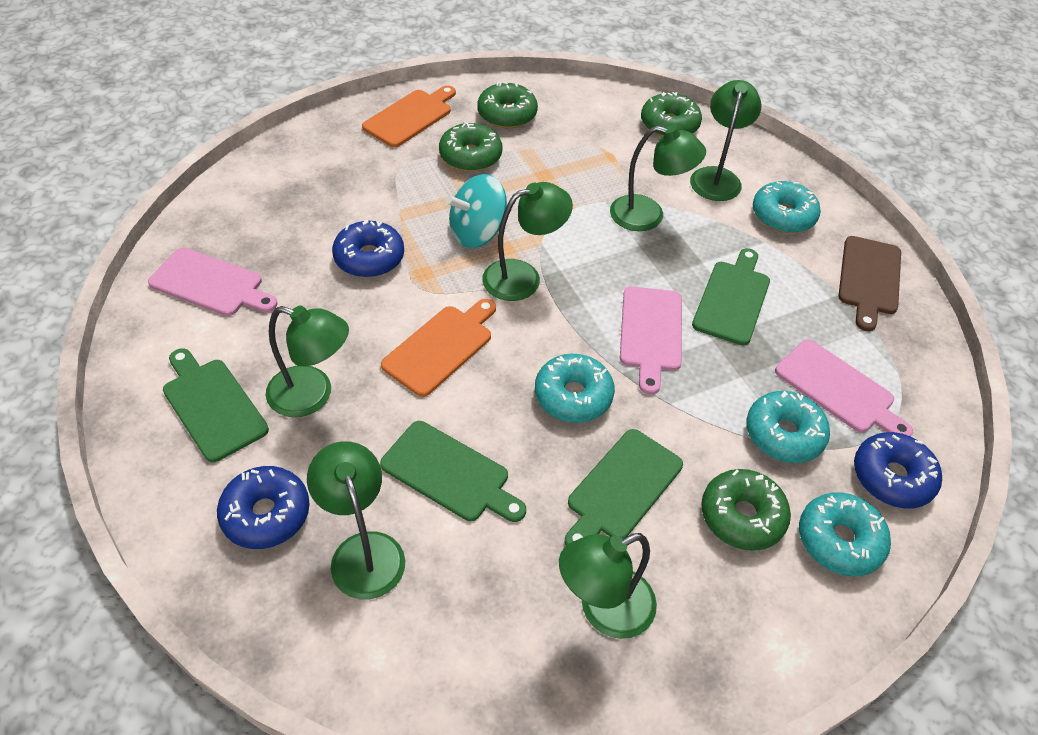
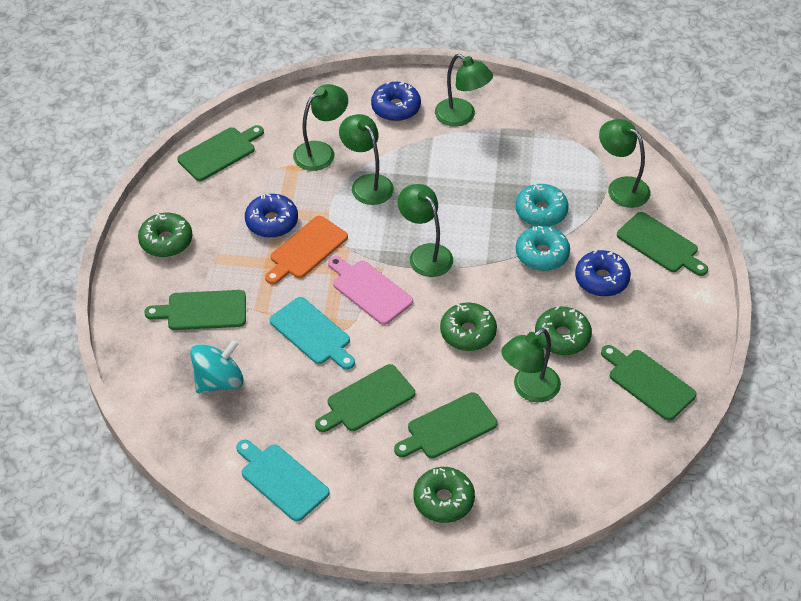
brown cutting board: [838,236,901,331] = 1 -> none = 0
green cutting board: [163,348,269,462] [380,421,526,522] [565,429,683,546] [692,248,770,345] = 4 -> [144,290,246,330] [177,125,264,181] [315,364,415,432] [394,392,497,458] [601,345,697,421] [617,212,708,276] = 6
orange cutting board: [362,85,456,147] [381,299,496,397] = 2 -> [265,216,348,284] = 1
pink cutting board: [148,247,277,316] [620,286,682,395] [775,340,913,436] = 3 -> [328,256,413,325] = 1
turquoise cutting board: none = 0 -> [236,440,330,521] [270,297,355,370] = 2
turquoise donut: [535,354,615,423] [746,391,830,463] [753,181,821,233] [799,492,891,576] = 4 -> [515,184,568,227] [516,226,570,271] = 2

